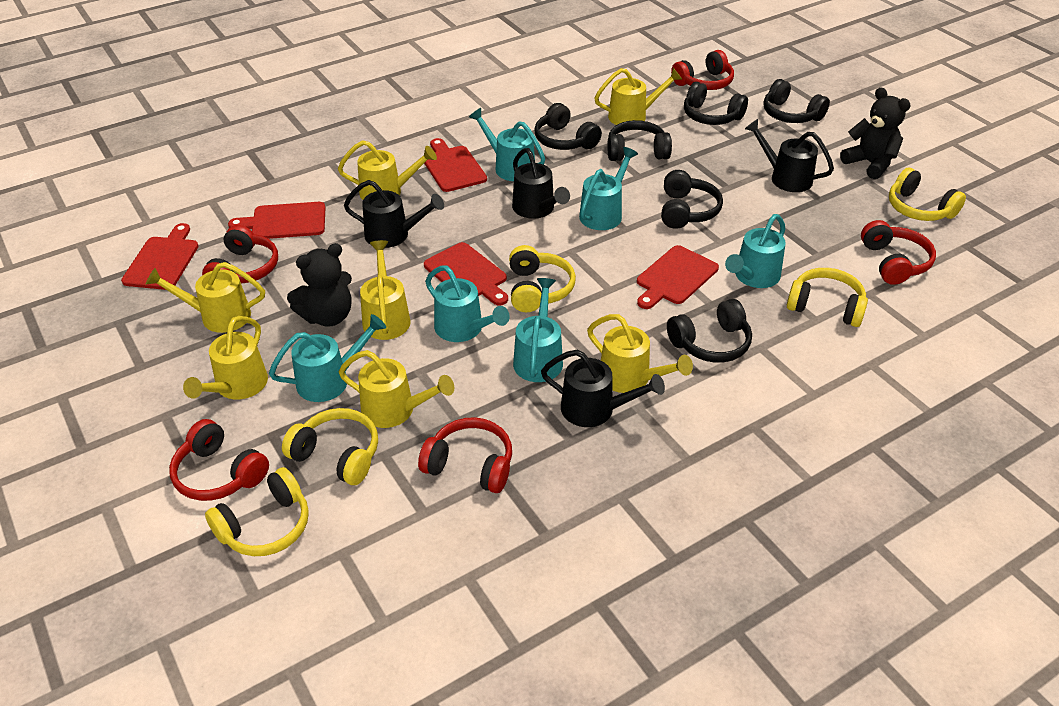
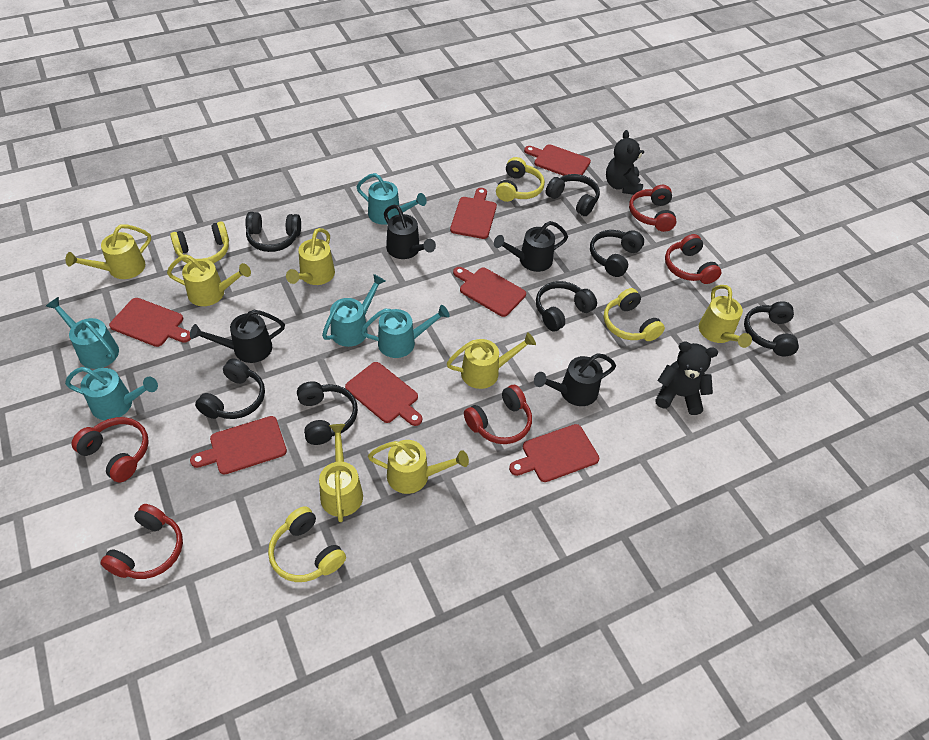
black headphones: [534,103,602,150] [607,120,672,161] [661,170,723,229] [667,299,752,363] [684,82,748,125] [763,79,830,123] = 6 -> [195,358,265,419] [245,212,301,252] [297,381,358,445] [536,281,597,332] [546,174,600,216] [590,230,644,277] [744,301,799,356] = 7
red cutting board: [121,223,199,290] [228,202,325,239] [424,138,487,192] [424,242,508,306] [637,245,719,309] = 5 -> [109,298,191,347] [190,416,287,475] [345,362,422,426] [450,188,497,239] [453,267,526,317] [509,424,599,482] [524,144,591,176] = 7
turquoise watering can: [269,314,386,402] [425,266,510,342] [469,108,545,181] [513,278,563,382] [579,147,638,230] [725,214,786,288] = 6 -> [46,297,119,369] [65,367,158,420] [322,274,386,347] [356,173,427,225] [361,305,450,358] = 5
yellow headphones: [205,467,309,556] [282,408,378,485] [509,245,576,312] [787,268,868,327] [889,168,966,221] = 5 -> [170,221,229,263] [268,506,346,582] [496,157,545,202] [604,288,665,341] = 4

